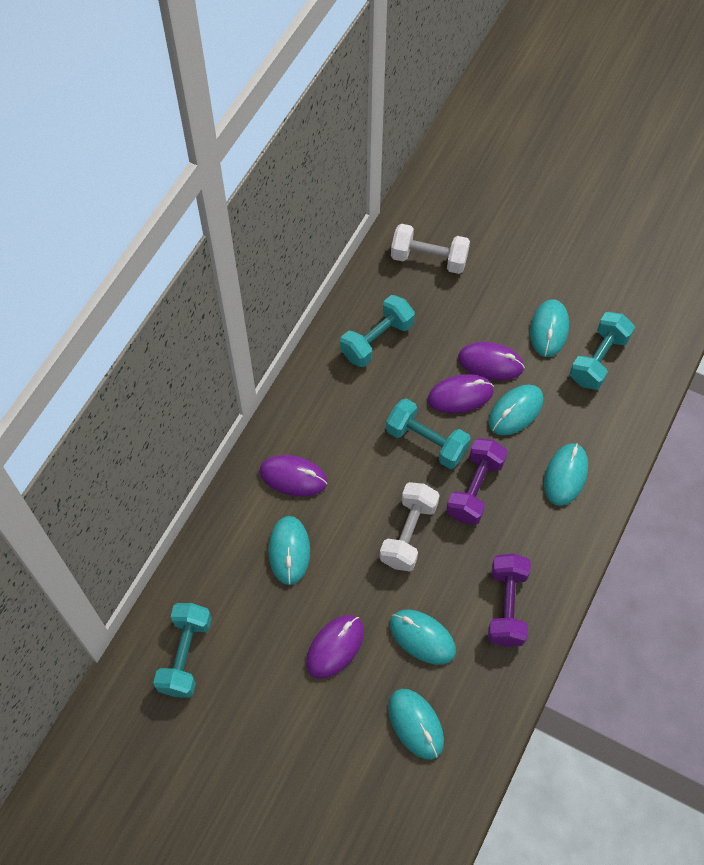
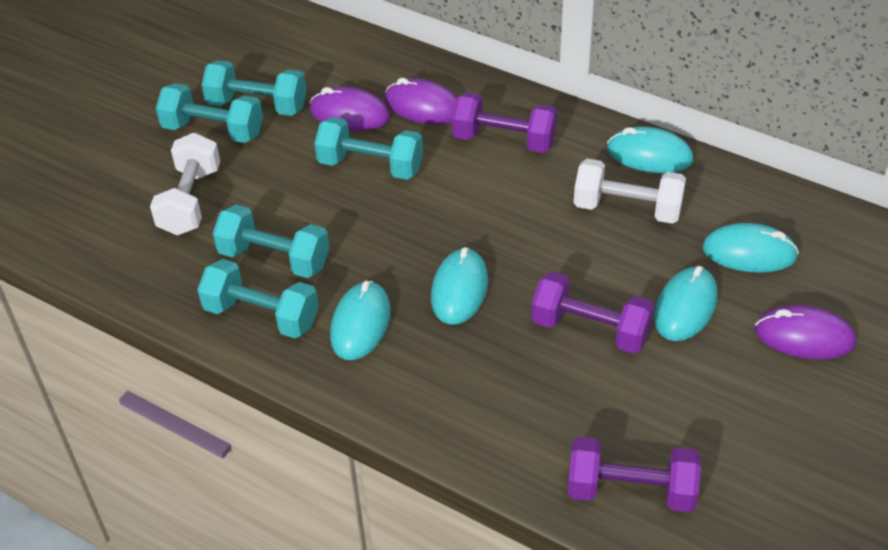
purple dumbbell: [446,438,508,525] [488,554,531,647] = 2 -> [451,92,557,153] [531,271,654,354] [568,437,701,513] = 3
purple mouse: [259,455,328,496] [306,615,364,679] [428,374,494,413] [458,342,525,380] = 4 -> [310,87,390,131] [385,78,457,124] [755,305,856,360] = 3
turquoise dumbbell: [153,603,212,698] [340,295,415,367] [386,398,471,469] [569,312,635,390] = 4 -> [156,83,263,143] [197,259,319,338] [202,60,306,116] [213,205,329,278] [314,117,423,180] = 5
turquoise mouse: [268,516,310,585] [388,689,444,760] [390,610,456,665] [488,385,543,435] [530,299,569,357] [544,443,588,506] = 6 -> [330,281,391,360] [431,247,488,325] [607,126,693,173] [654,266,718,341] [702,223,799,273] = 5

